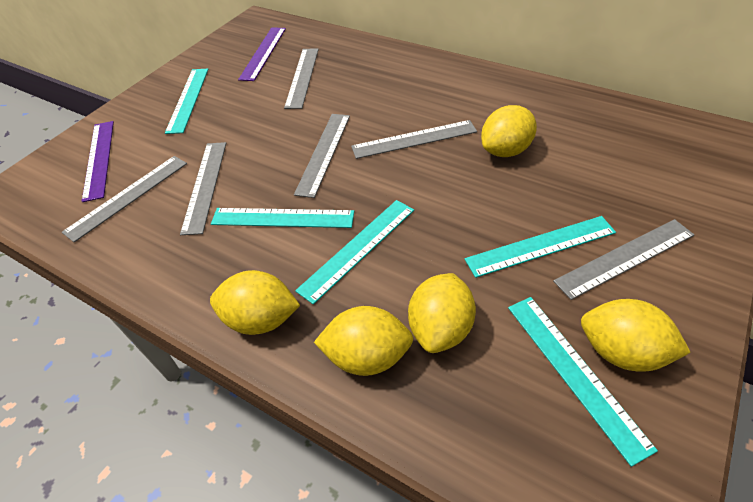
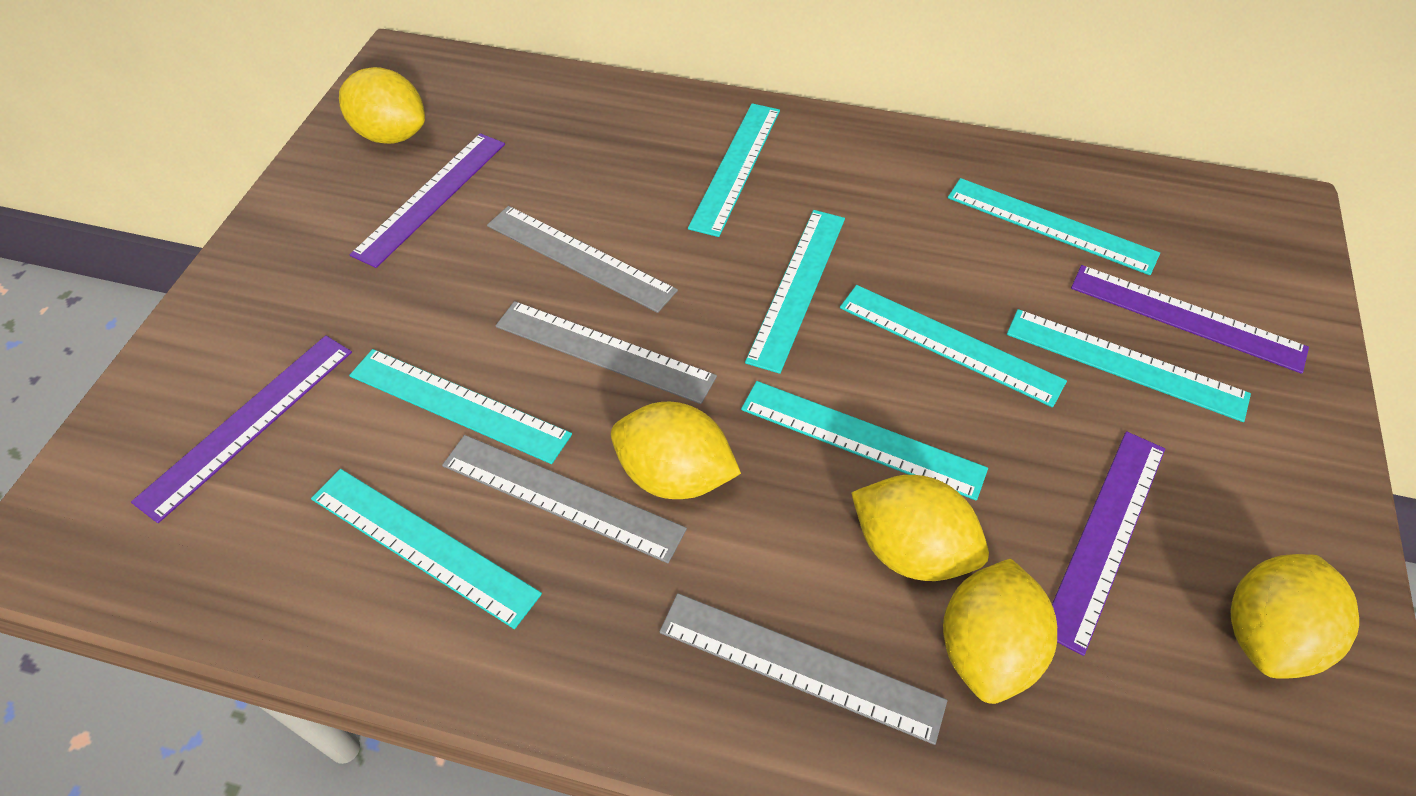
grey ruler: [62,156,187,242] [180,142,226,235] [284,48,319,109] [294,114,350,198] [351,120,477,159] [553,219,694,300] = 6 -> [442,435,687,563] [487,206,678,313] [496,301,717,404] [659,593,947,745] = 4
purple ruler: [82,121,114,202] [238,27,286,81] = 2 -> [131,335,352,523] [350,133,505,268] [1052,431,1165,656] [1071,265,1309,374] = 4
turquoise ruler: [165,69,208,134] [211,208,354,228] [295,200,414,305] [465,216,616,278] [508,297,658,467] = 5 -> [311,469,542,629] [349,349,572,464] [688,103,780,237] [741,381,988,500] [745,210,845,374] [840,285,1067,407] [948,178,1160,275] [1007,309,1251,422] = 8

